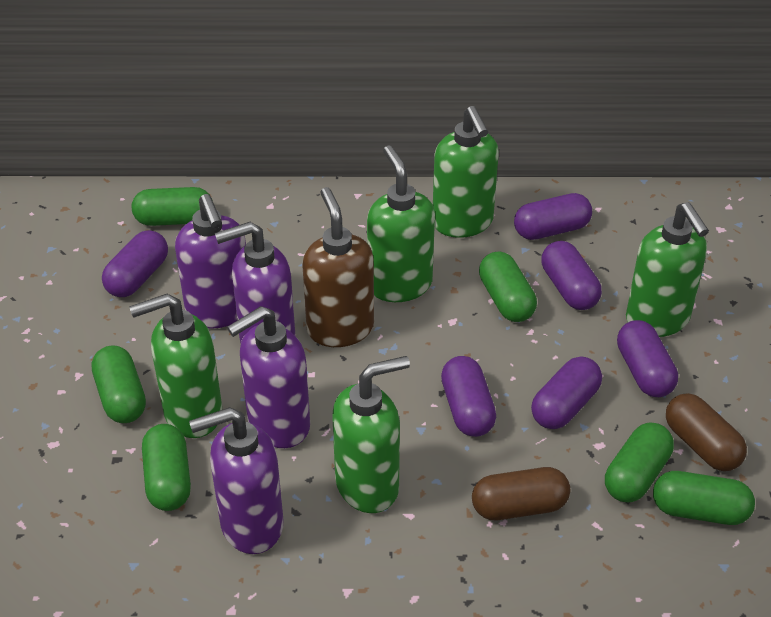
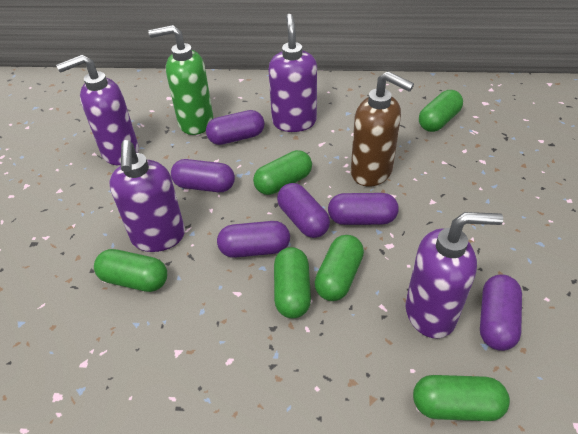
brown capsule: [472,467,570,520] [666,393,747,471] = 2 -> none = 0
green soap dispenser: [129,294,222,438] [332,356,410,513] [367,146,435,302] [433,106,499,238] [626,202,709,337] = 5 -> [148,25,213,135] = 1

